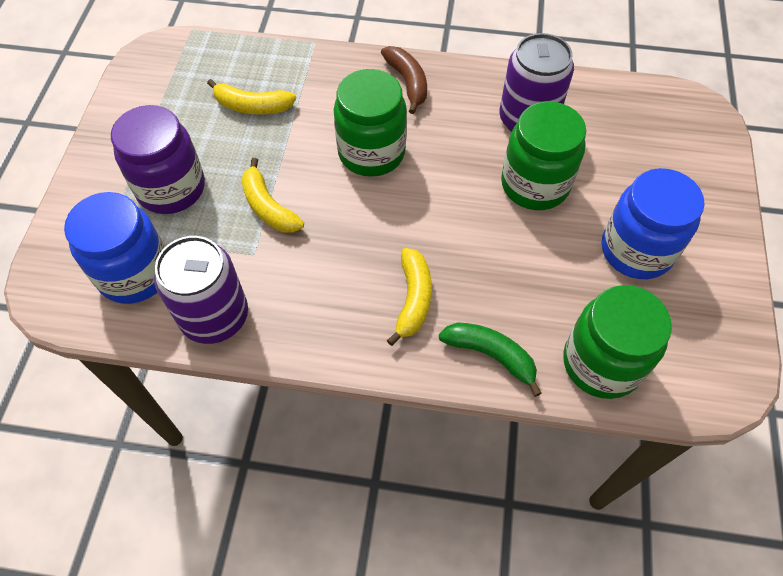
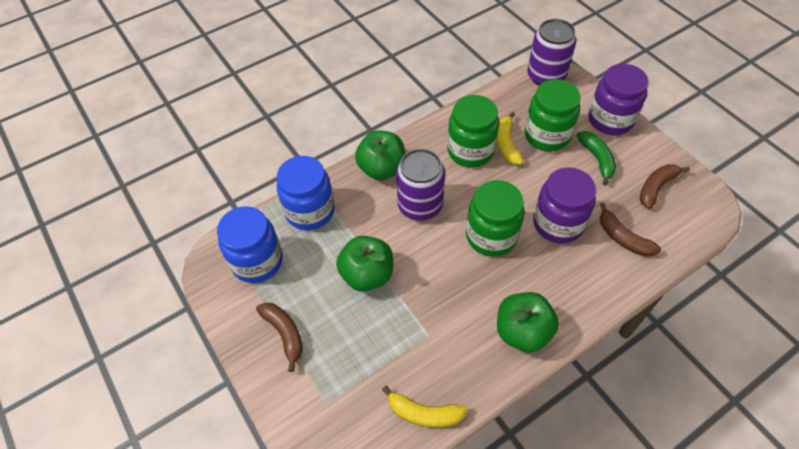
brown banana: [381,46,427,114] = 1 -> [256,303,303,372] [600,203,661,257] [640,164,690,209] = 3
green apple: none = 0 -> [336,236,393,292] [355,130,406,180] [497,292,559,353] = 3
purple jar: [111,105,205,214] = 1 -> [533,167,596,243] [588,64,649,135] = 2
yellow banana: [207,79,296,114] [241,158,304,233] [387,248,432,346] = 3 -> [382,386,468,427] [497,112,523,164] = 2

